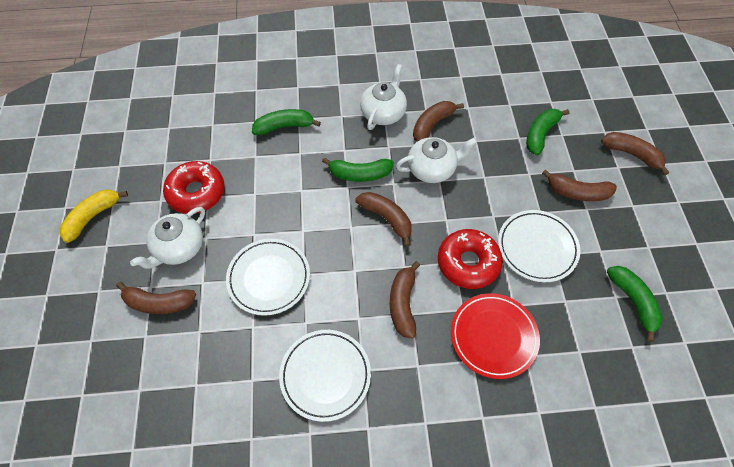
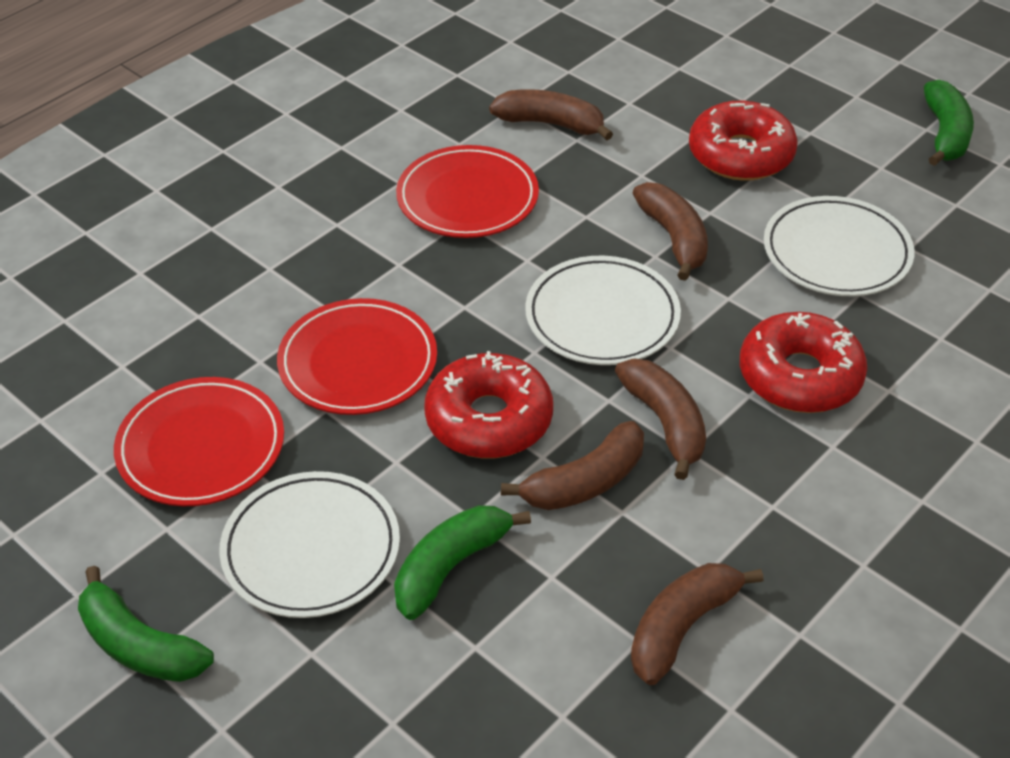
brown banana: [116,282,196,314] [356,192,412,247] [390,261,420,339] [413,101,464,142] [542,169,617,201] [601,132,669,176] = 6 -> [489,89,613,140] [501,421,644,510] [615,359,706,480] [631,563,764,685] [633,182,708,281] = 5
green banana: [252,109,321,135] [322,157,394,182] [526,109,569,156] [607,266,663,342] = 4 -> [78,566,214,682] [394,505,531,620] [924,80,974,166] = 3
red donut: [163,161,225,214] [438,229,503,289] = 2 -> [424,351,553,458] [689,101,798,181] [740,312,867,413] = 3
red plate: [451,293,540,379] = 1 -> [114,377,284,506] [277,298,437,415] [396,145,539,238] = 3
white teapot: [130,207,205,269] [360,64,407,130] [396,137,477,183] = 3 -> none = 0
yellow banana: [60,190,128,243] = 1 -> none = 0

